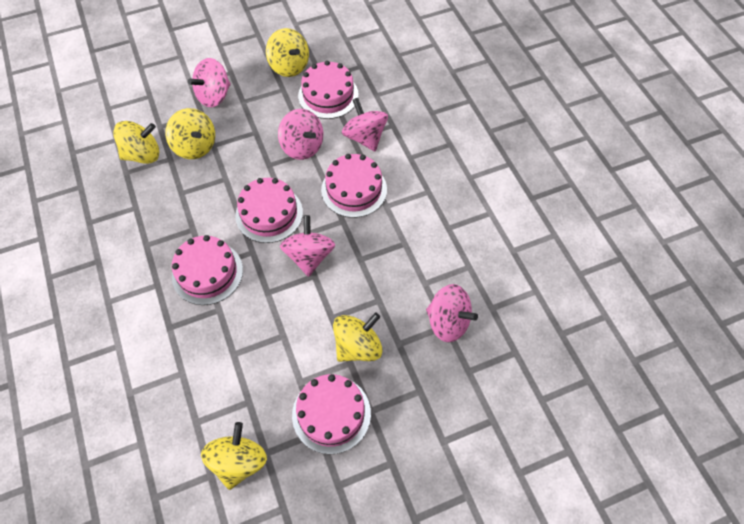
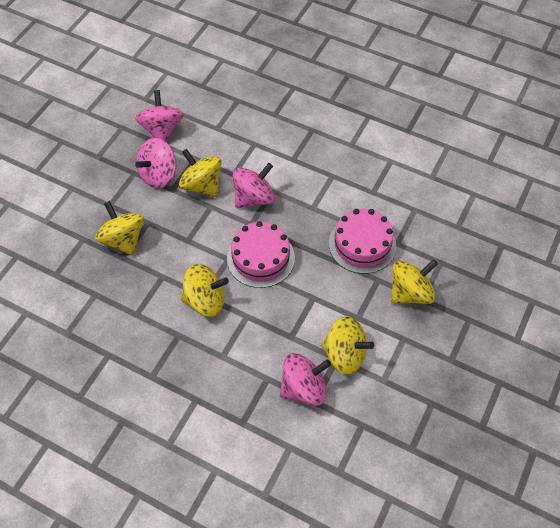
pink cake: [172,235,243,305] [235,178,303,243] [292,374,371,454] [298,61,359,119] [321,154,387,218] = 5 -> [227,221,295,288] [329,209,396,274] = 2
pink spinning top: [188,58,231,107] [278,109,323,160] [280,215,335,277] [342,98,388,151] [426,284,478,342] = 5 -> [135,90,184,142] [135,138,176,189] [233,163,275,208] [280,353,331,406] = 4

